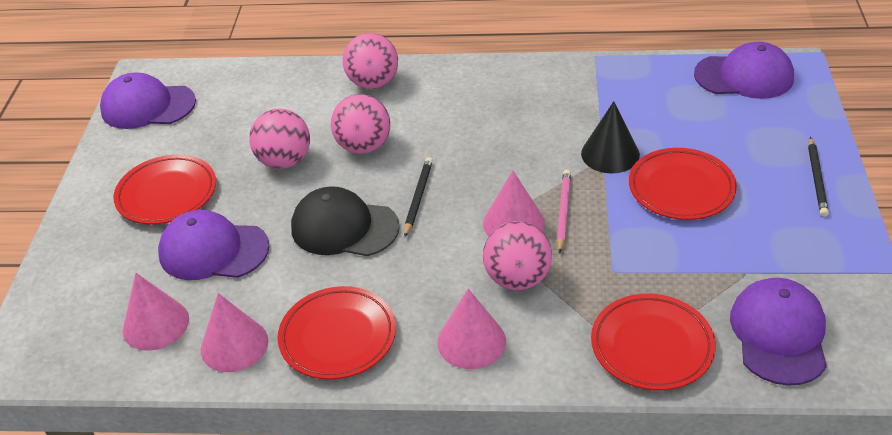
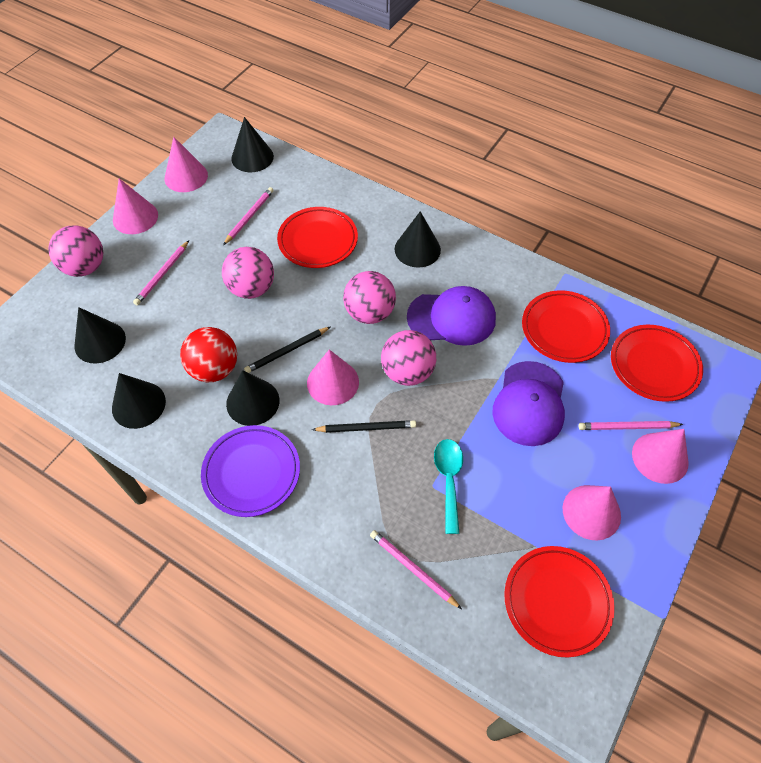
black cap: [291,186,400,256] = 1 -> none = 0
black cone: [581,101,640,173] = 1 -> [74,307,126,363] [112,373,166,429] [226,370,279,426] [231,117,274,172] [395,211,441,268] = 5
pink cone: [123,273,189,351] [201,293,268,372] [437,289,506,369] [483,170,545,236] = 4 -> [113,179,158,234] [165,137,208,192] [307,349,359,405] [562,485,621,541] [632,429,689,484] = 5
pink pencil: [557,170,571,253] = 1 -> [133,240,189,306] [223,187,274,245] [370,530,462,609] [579,421,683,430] = 4
purple cap: [100,73,196,129] [158,210,270,280] [694,42,794,99] [730,278,827,386] = 4 -> [407,286,496,346] [492,361,565,446] = 2
purple plate: none = 0 -> [201,425,300,517] = 1
red ball: none = 0 -> [180,327,237,382] = 1
turquoise spoon: none = 0 -> [434,439,463,534] = 1

